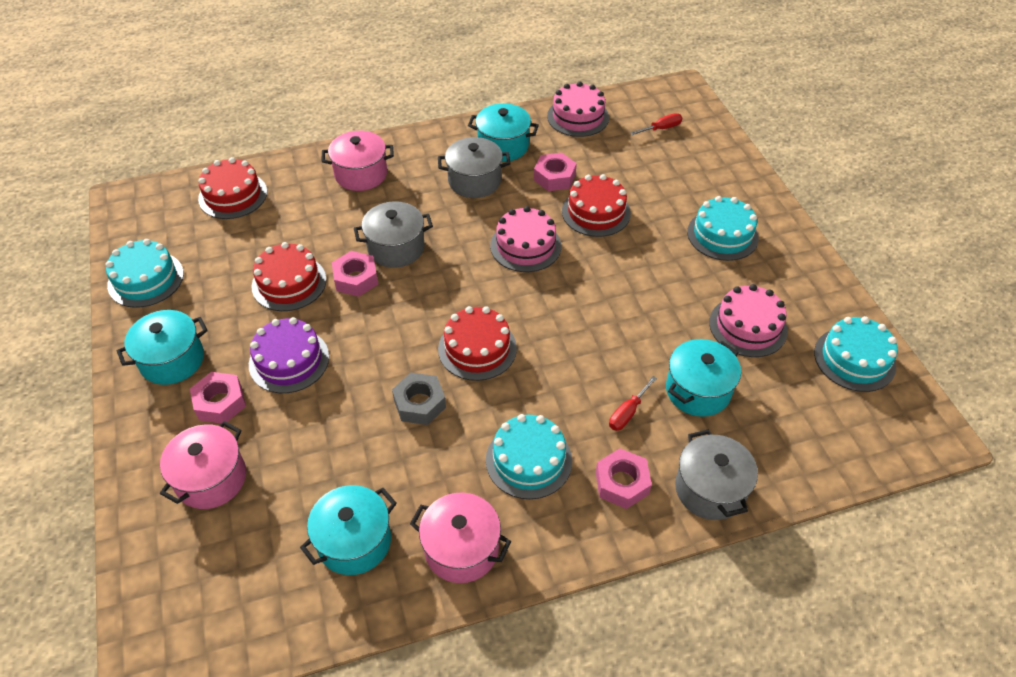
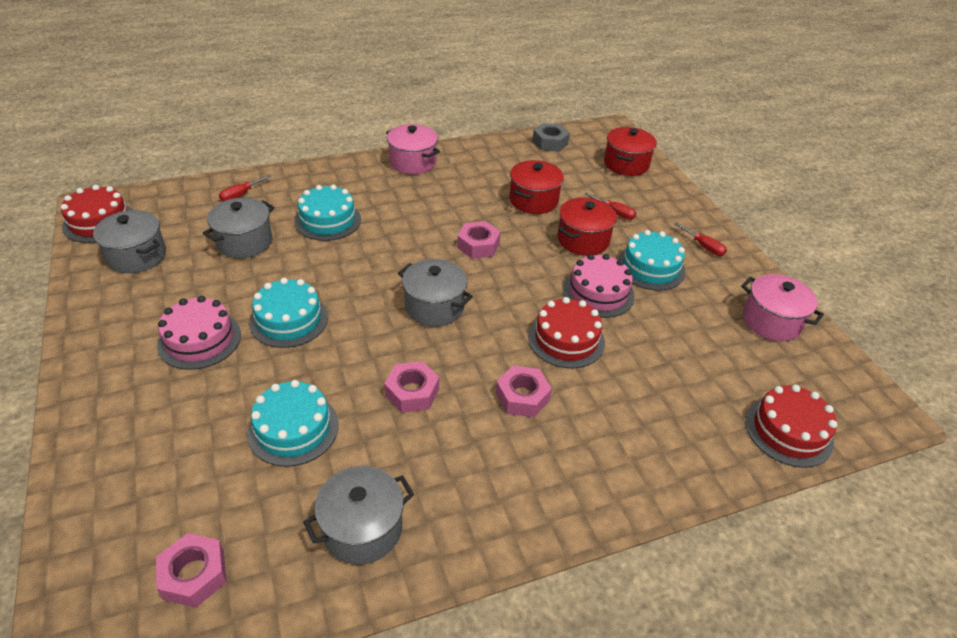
grey pot: [354,201,433,268] [438,137,511,198] [675,429,758,520] = 3 -> [93,210,166,273] [203,198,274,258] [303,466,414,565] [398,259,473,326] = 4
pink cake: [490,206,561,272] [547,82,609,137] [709,284,788,357] = 3 -> [157,296,241,370] [563,254,635,318] = 2
pink pot: [160,421,246,509] [322,131,394,191] [410,492,511,583] = 3 -> [386,124,440,174] [741,274,824,341] = 2
purple cake: [249,317,329,393] = 1 -> none = 0
red cake: [198,157,267,219] [251,242,326,311] [438,306,517,381] [562,174,631,237] = 4 -> [61,185,133,243] [528,297,605,368] [745,384,837,468] = 3
red pot: none = 0 -> [510,160,564,214] [558,197,617,256] [604,127,657,176] = 3
red screwdriver: [609,376,657,431] [631,113,682,135] = 2 -> [219,175,272,201] [584,193,636,220] [674,222,727,256] = 3
turquoise pot: [117,310,208,385] [300,485,397,575] [468,103,539,162] [666,339,741,417] = 4 -> none = 0

